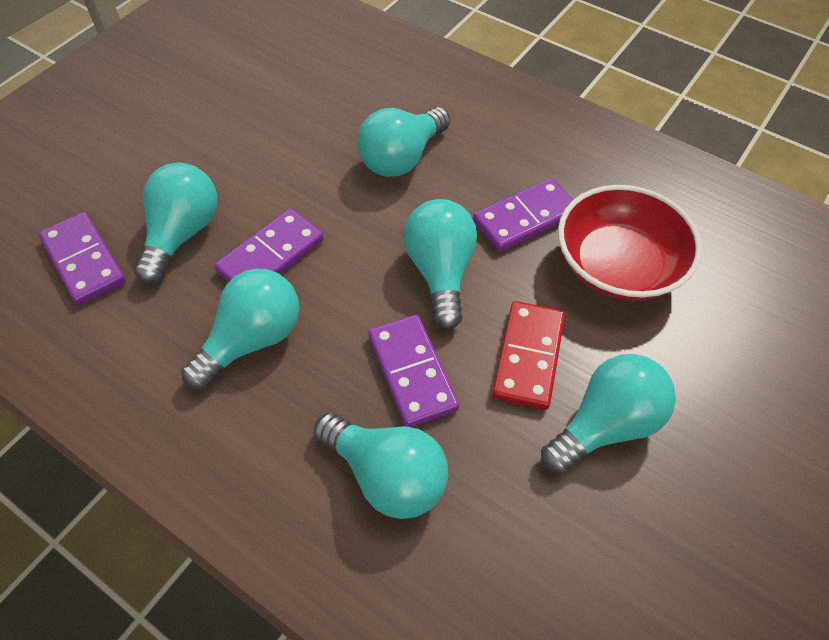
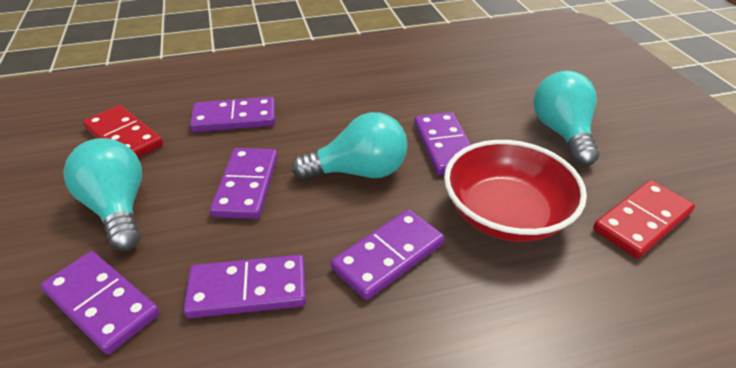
purple domino: [39,212,126,305] [215,209,324,282] [368,315,459,427] [473,178,573,252] = 4 -> [41,251,160,354] [183,255,306,318] [190,97,275,132] [210,148,278,219] [331,209,445,300] [414,112,471,175] = 6
red domino: [492,301,565,410] = 1 -> [83,105,163,158] [593,180,695,259] = 2
turquoise light bulb: [134,163,218,284] [181,269,300,390] [314,413,448,519] [357,107,450,177] [403,199,477,330] [541,354,676,474] = 6 -> [63,138,142,251] [292,112,408,180] [533,71,599,166] = 3

